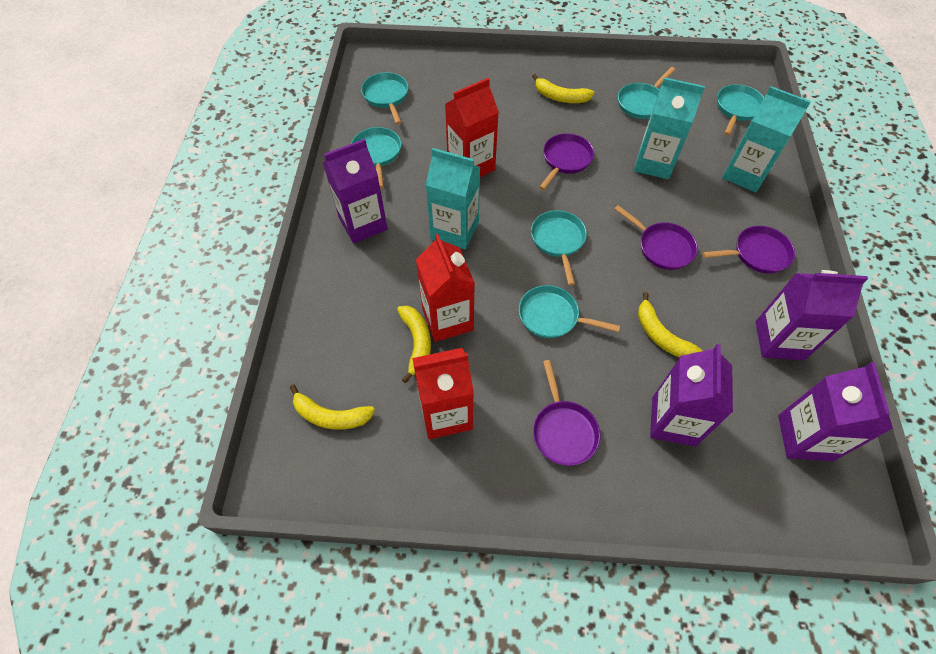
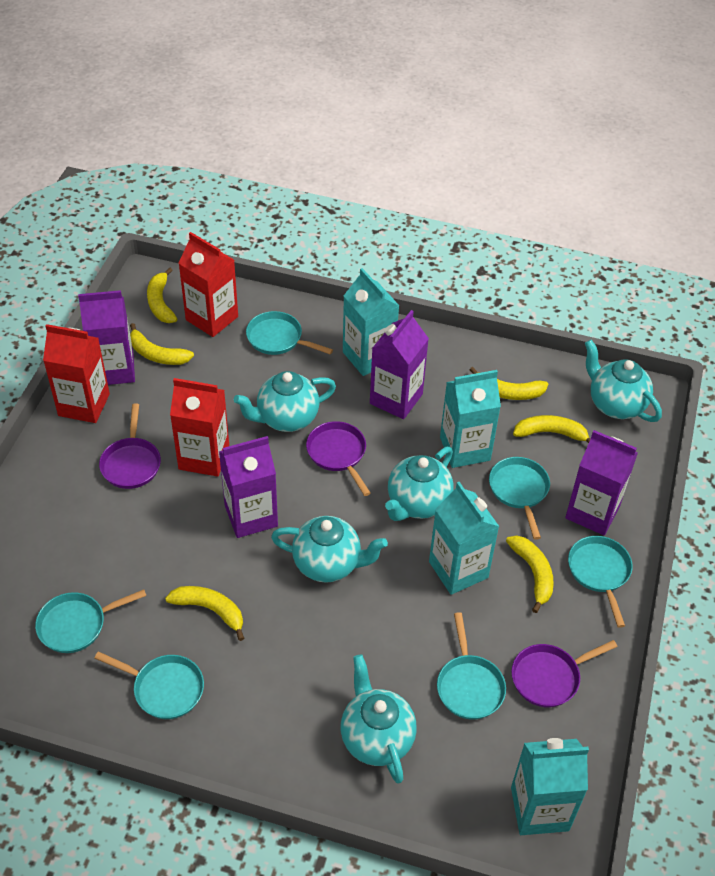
purple pan: [533,360,600,466] [539,133,594,190] [614,205,698,270] [702,226,795,274] = 4 -> [99,403,161,489] [306,421,371,496] [511,640,618,707] = 3
turquoise carton: [426,148,480,250] [634,77,705,179] [722,86,811,192] = 3 -> [343,268,399,376] [429,482,499,595] [440,370,501,468] [511,738,589,835] = 4
turquoise teapot: none = 0 -> [234,371,336,432] [271,516,388,583] [341,654,417,784] [385,447,454,521] [585,340,662,422] = 5
yellow banana: [290,384,375,430] [397,306,431,383] [532,74,594,103] [638,292,703,357] = 4 -> [130,323,194,365] [147,268,177,323] [165,586,244,641] [470,367,548,400] [506,535,554,613] [513,415,590,443] = 6

